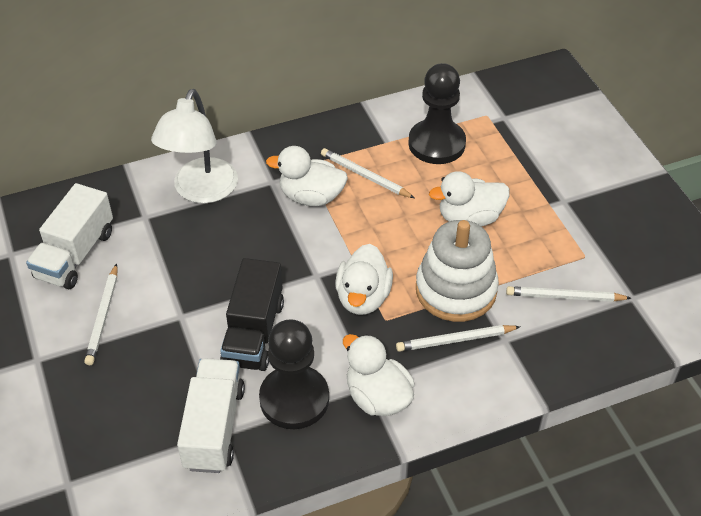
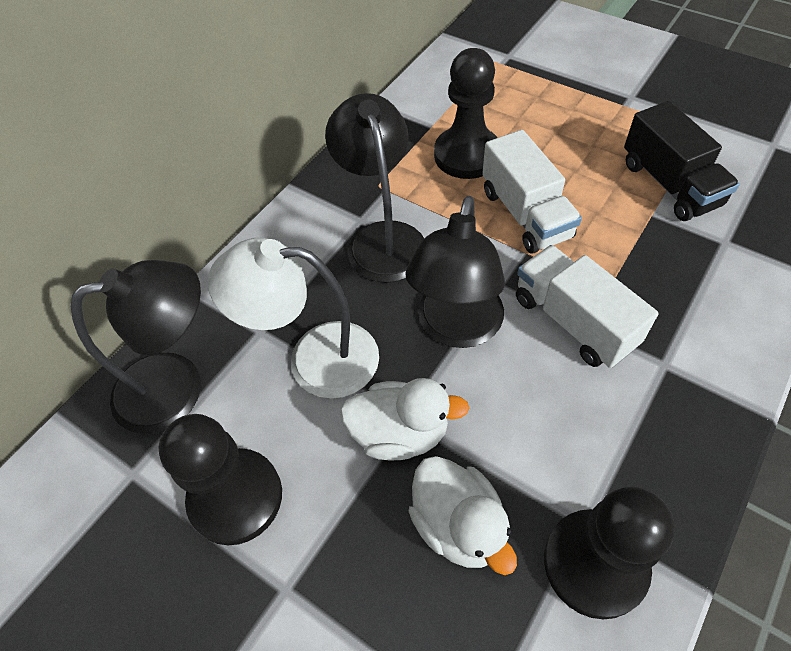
black lamp: none = 0 -> [71,260,201,434] [325,93,424,283] [405,196,505,348] = 3
black pawn: [259,319,329,429] [408,63,466,164] = 2 -> [159,414,282,545] [434,48,498,179] [544,487,675,619] = 3
white duck: [266,146,348,206] [335,244,393,315] [343,334,415,416] [429,171,509,226] = 4 -> [340,378,470,460] [409,456,517,575] = 2
white pencil: [84,263,117,365] [321,148,414,198] [396,325,521,352] [506,286,631,302] = 4 -> none = 0
white stacking toy: [416,220,499,322] = 1 -> none = 0

